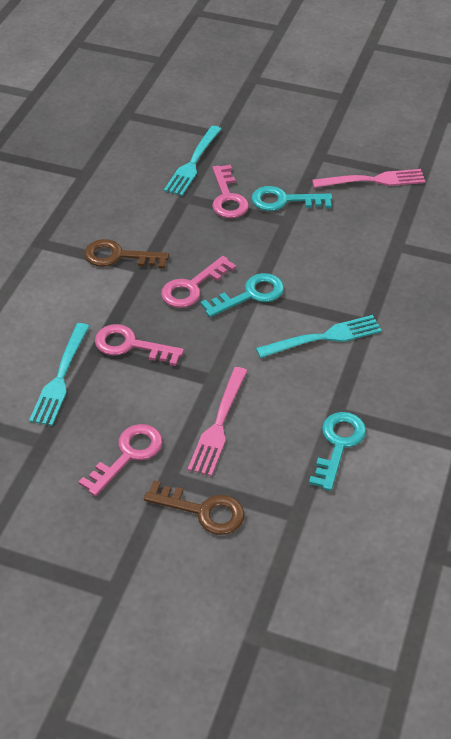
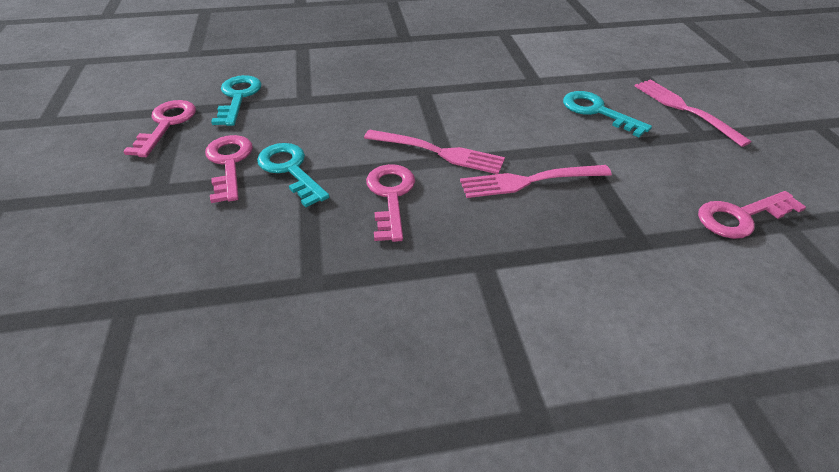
brown key: [84,239,169,269] [144,480,245,535] = 2 -> none = 0
pink fork: [188,367,247,476] [312,169,426,188] = 2 -> [364,129,505,174] [460,165,612,198] [635,79,752,147] = 3
turquoise fork: [29,323,90,426] [164,126,221,196] [256,315,382,358] = 3 -> none = 0

